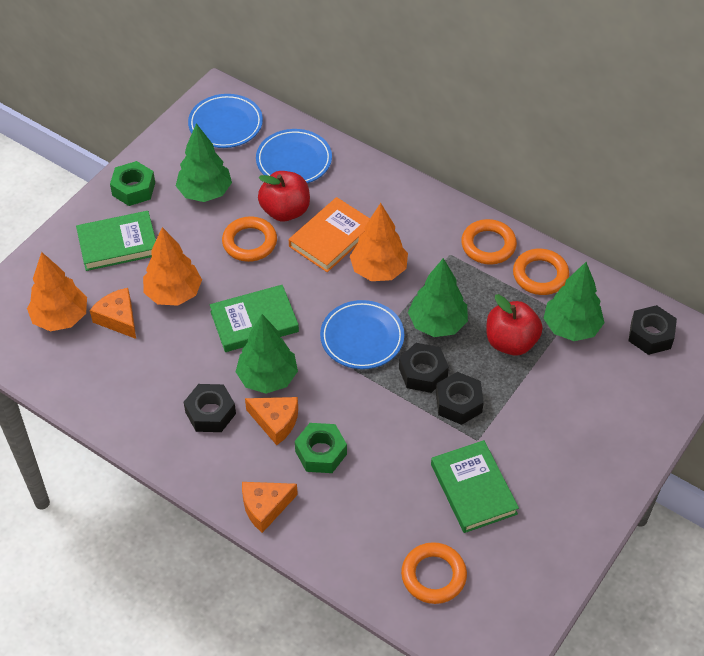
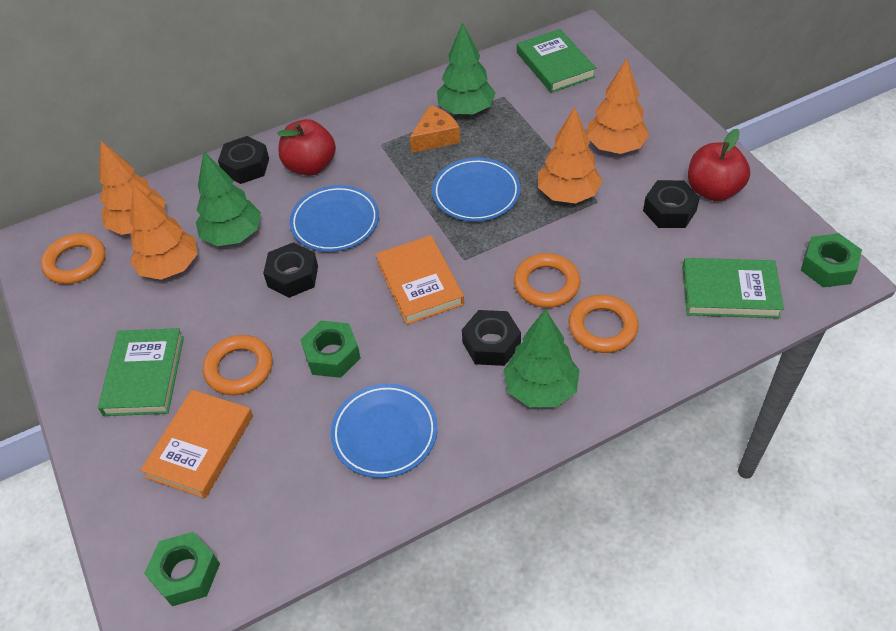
green nut: [110,161,155,206] [295,423,347,473] = 2 -> [144,532,220,606] [300,321,360,378] [801,233,862,287] = 3
green tree: [176,123,232,202] [236,314,298,394] [408,258,468,337] [544,262,605,341] = 4 -> [196,152,261,246] [437,22,495,115] [503,309,580,407] = 3
orange book: [289,197,370,272] = 1 -> [140,390,253,499] [376,235,464,325] = 2
orange cheese: [90,288,136,339] [242,482,298,533] [245,397,298,445] = 3 -> [410,105,460,153] = 1
orange tree: [27,252,87,331] [143,227,202,306] [350,203,408,281] = 3 -> [99,141,166,235] [130,184,197,280] [538,107,602,204] [587,58,649,154] = 4

